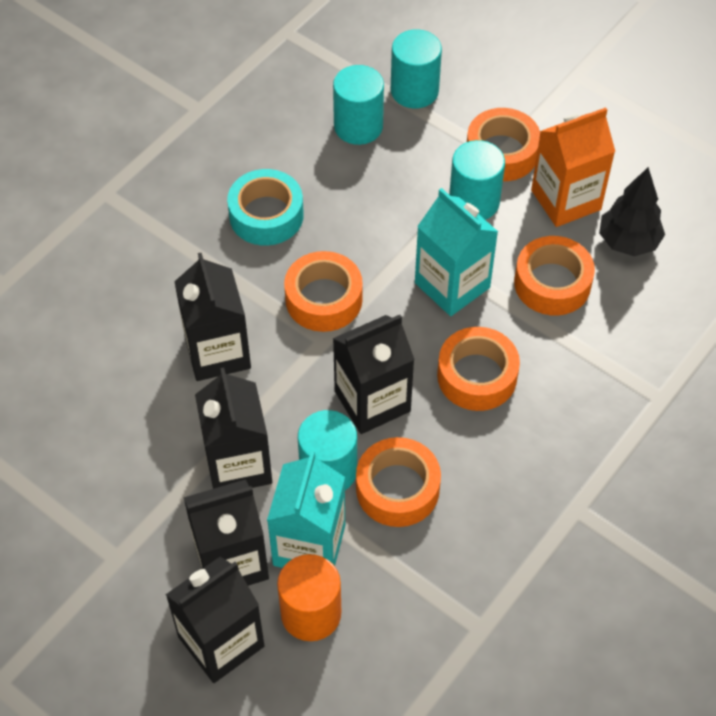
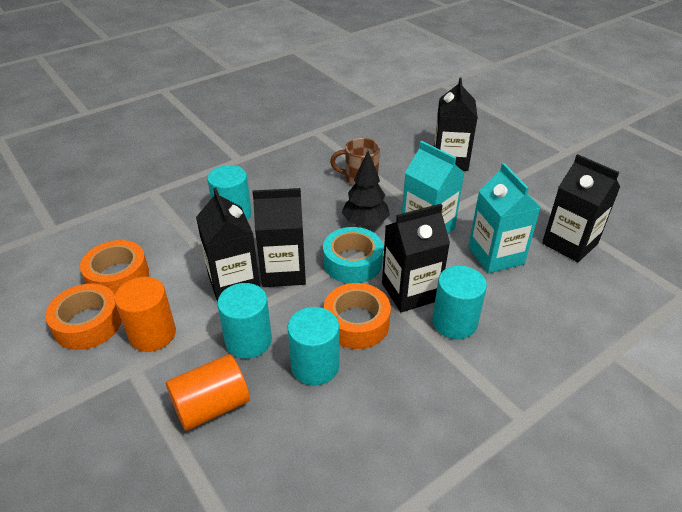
brown mug: none = 0 -> [330,138,380,186] = 1
orange carton: [531,107,615,227] = 1 -> none = 0
orange cylinder: [277,554,341,641] = 1 -> [114,277,176,352] [166,354,250,431] = 2
orange tape: [284,251,363,332] [356,437,441,527] [437,327,520,411] [467,108,540,181] [514,236,595,316] = 5 -> [45,284,122,350] [80,240,149,294] [324,283,391,349] = 3

